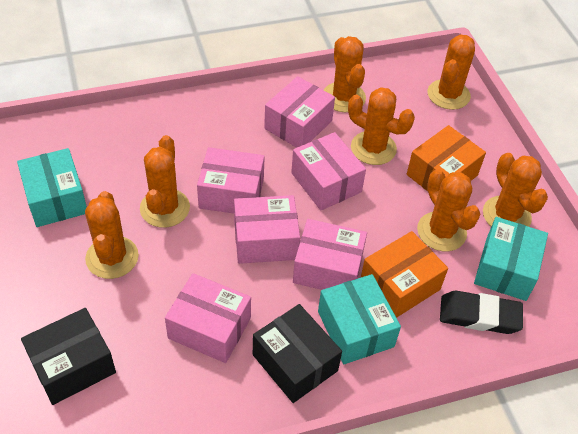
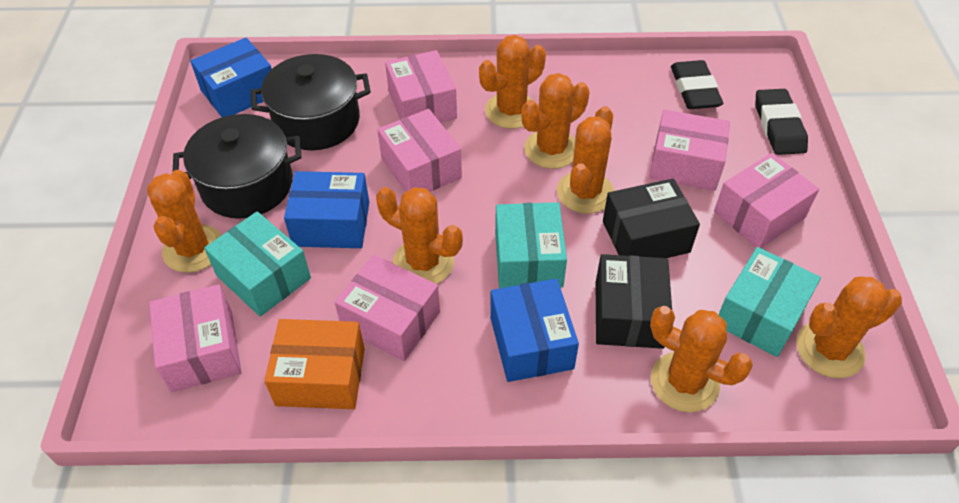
black eraser: [440,291,523,334] = 1 -> [671,60,723,109] [755,89,808,155] = 2
black pot: none = 0 -> [173,114,302,219] [251,54,371,150] = 2
blue box: none = 0 -> [190,38,272,117] [284,171,369,248] [490,279,579,382] = 3
orange box: [361,231,448,318] [407,125,486,191] = 2 -> [264,319,365,409] = 1

